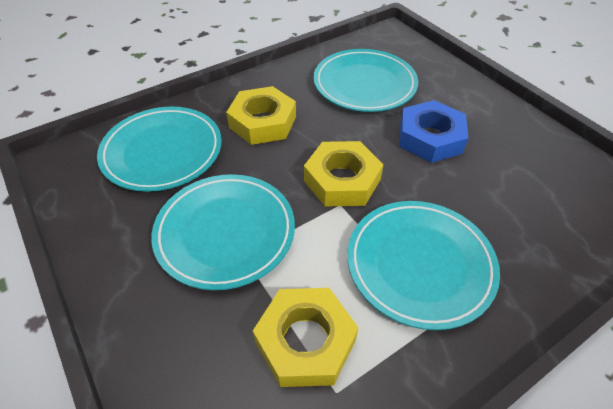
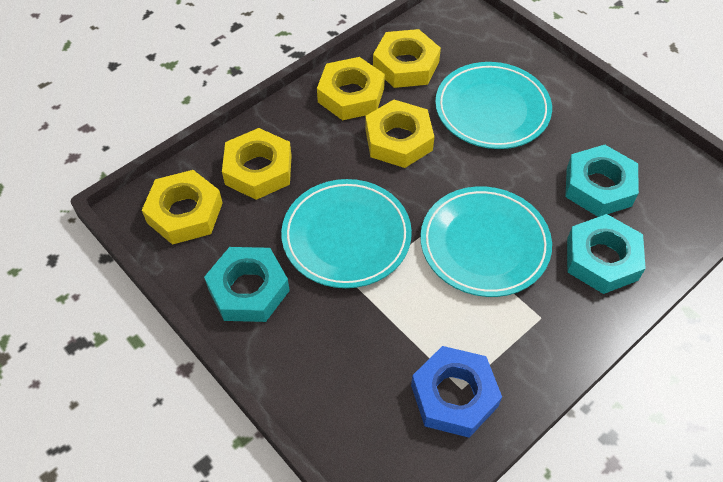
turquoise nut: none = 0 -> [204,247,290,322] [565,145,639,217] [567,214,646,294] = 3
turquoise plate: [97,106,222,192] [151,174,295,290] [314,49,418,112] [347,201,500,330] = 4 -> [281,179,412,288] [420,186,552,297] [435,62,552,149] = 3
yellow nut: [226,86,296,145] [253,288,358,387] [304,141,384,206] = 3 -> [142,170,223,245] [222,128,292,200] [317,57,385,120] [365,100,434,168] [373,29,441,88] = 5

